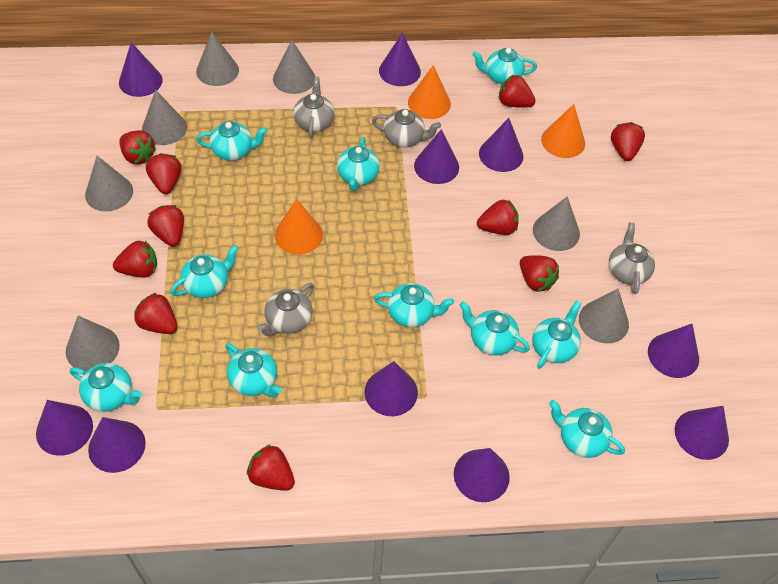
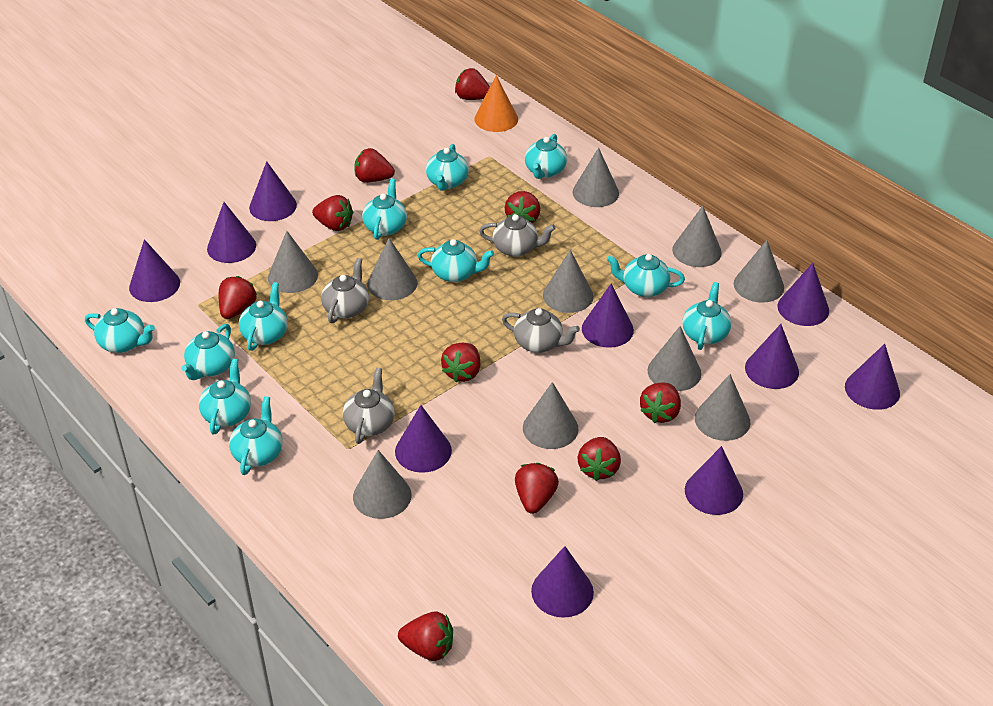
grey cone: [66,316,120,372] [85,156,133,211] [142,90,187,145] [196,32,239,86] [273,40,315,94] [533,196,580,251] [579,289,629,344] = 7 -> [268,231,318,293] [353,450,411,519] [367,238,417,300] [523,382,578,449] [543,250,594,313] [572,148,619,207] [648,326,701,391] [672,206,722,267] [695,374,750,441] [734,240,784,303] = 10
orange cone: [275,199,323,254] [408,65,451,119] [541,104,585,158] = 3 -> [474,75,518,132] = 1
turquoise teapot: [70,363,142,412] [170,245,239,298] [196,121,268,160] [225,343,282,398] [337,137,380,191] [374,283,454,327] [460,301,530,355] [472,48,537,84] [532,301,581,369] [549,400,625,458] = 10 -> [85,308,155,353] [181,324,235,380] [199,359,251,434] [229,396,283,475] [239,282,288,351] [362,179,407,240] [418,239,494,282] [426,144,469,191] [525,134,567,179] [607,254,685,297] [682,282,731,350] = 11

